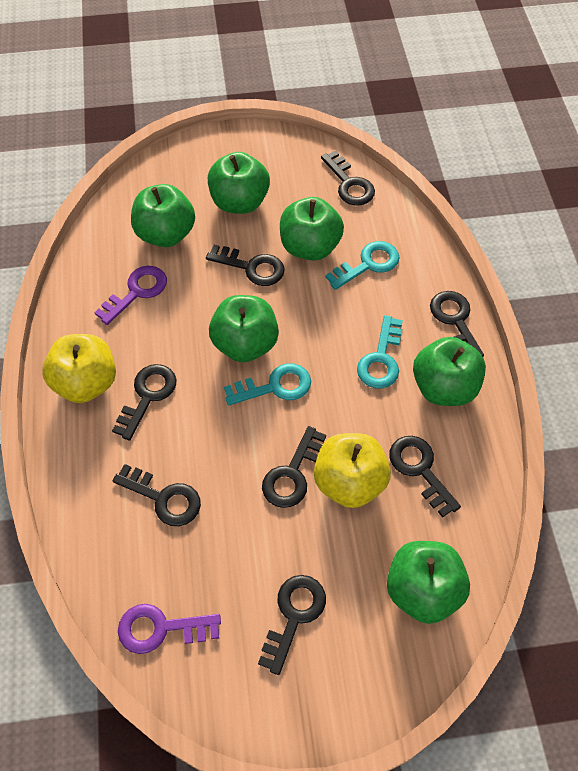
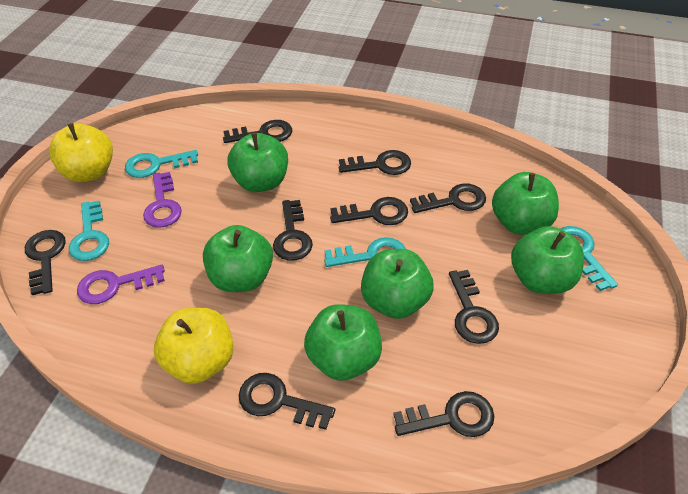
black key: [112,364,177,441] [112,464,201,526] [206,245,285,286] [258,575,326,675] [262,426,326,508] [321,151,375,206] [389,436,461,518] [430,291,484,357] = 8 -> [25,230,66,295] [223,120,292,143] [239,373,335,430] [273,200,313,261] [330,197,408,225] [339,150,411,175] [393,391,494,437] [410,183,486,213] [449,270,499,344] = 9
turquoise key: [224,363,311,406] [325,241,400,290] [357,315,403,389] = 3 -> [69,201,109,261] [125,150,198,178] [324,237,406,267] [561,226,618,291] = 4

